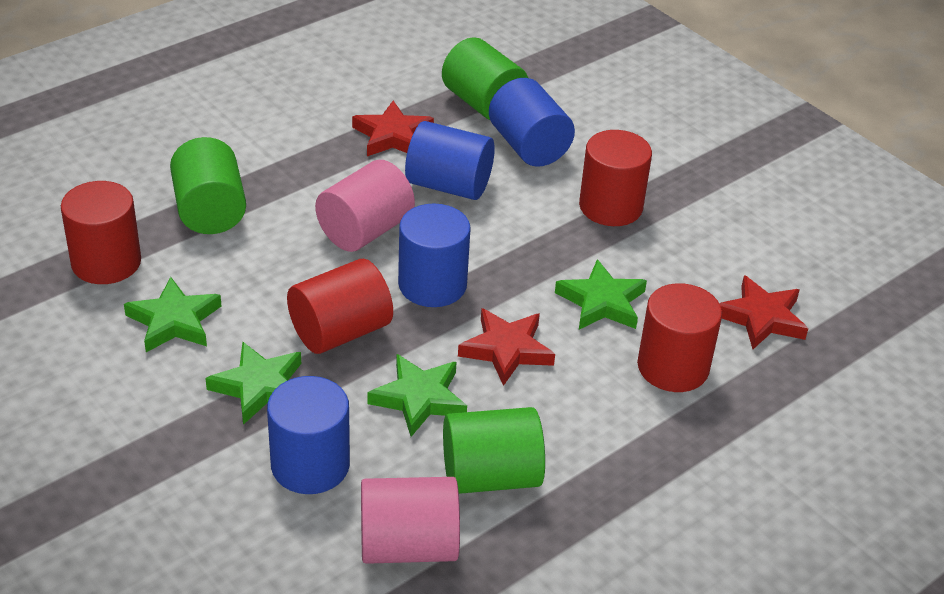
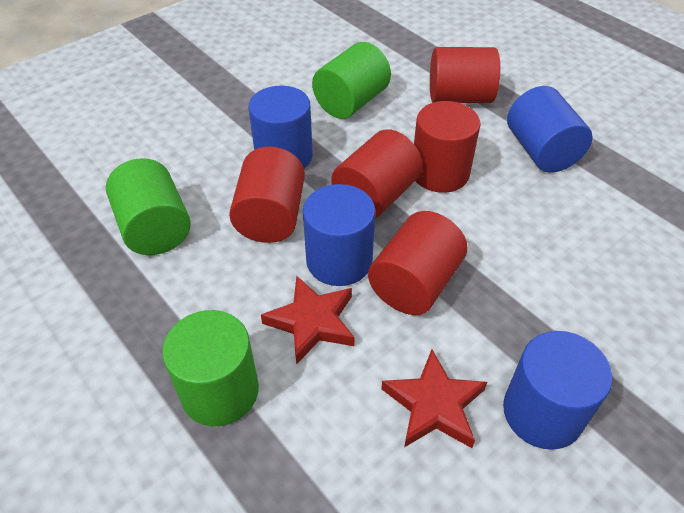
green star: [124,277,221,352] [205,342,301,425] [367,354,467,437] [555,259,647,330] = 4 -> none = 0
pink cylinder: [315,160,415,252] [361,477,460,564] = 2 -> none = 0
red cylinder: [61,181,141,284] [287,259,393,354] [579,130,652,226] [637,283,722,392] = 4 -> [229,147,305,243] [331,129,422,218] [368,211,467,315] [414,101,481,193] [430,47,500,103] = 5
red star: [352,101,434,156] [458,308,555,386] [719,275,808,349] = 3 -> [261,276,355,365] [381,349,487,448] = 2

